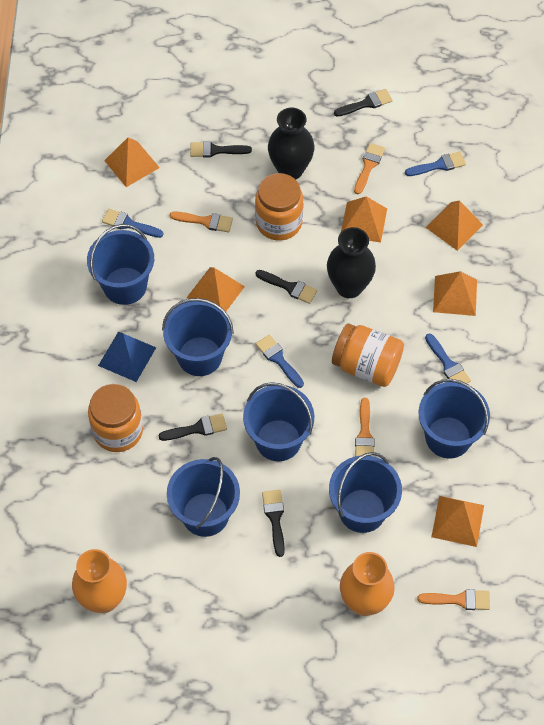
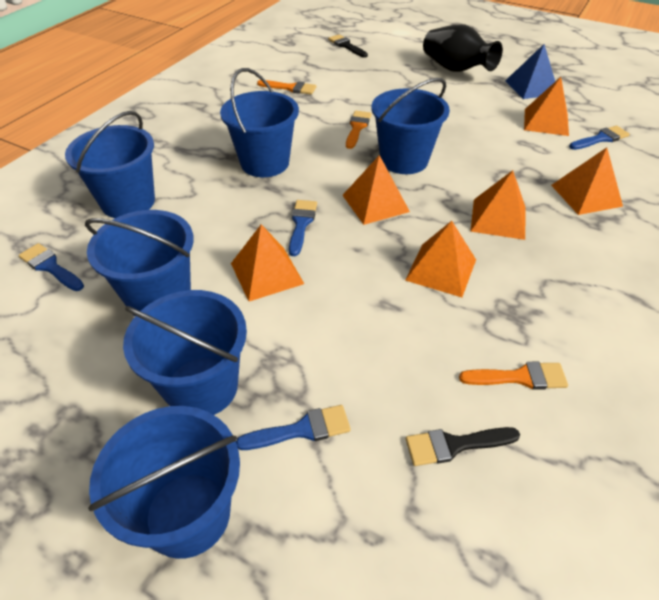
black brush: [158,414,227,441] [190,141,252,157] [256,270,317,304] [262,490,285,557] [334,89,393,117] = 5 -> [328,34,368,58] [406,427,520,466] = 2
black vase: [268,108,314,180] [327,227,376,298] = 2 -> [423,24,503,72] = 1
orange brush: [170,211,233,232] [354,143,385,194] [355,398,375,456] [417,589,490,610] = 4 -> [257,80,316,95] [346,111,372,149] [459,362,568,390] = 3
orange jar: [88,384,143,452] [255,173,303,241] [332,324,404,387] = 3 -> none = 0
orange vase: [72,549,127,613] [340,552,395,616] = 2 -> none = 0

